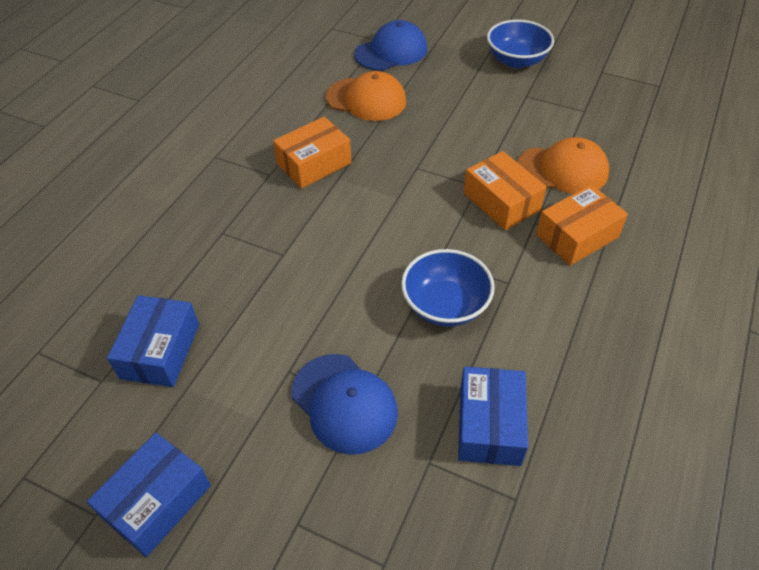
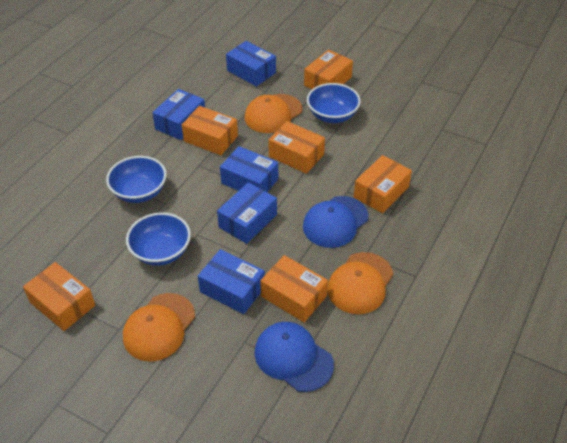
blue bowl: [401,249,495,327] [487,19,554,68] = 2 -> [106,156,167,203] [126,213,191,266] [307,83,361,123] = 3
blue box: [87,433,211,557] [107,295,199,387] [458,366,528,466] = 3 -> [152,89,205,140] [198,249,265,314] [217,182,277,244] [220,146,278,192] [226,41,276,87] = 5
orange box: [273,117,351,189] [464,151,547,230] [536,185,628,266] = 3 -> [23,262,95,331] [182,106,238,155] [260,255,328,322] [268,121,325,174] [304,50,353,89] [354,155,412,214] = 6
orange cap: [326,71,406,121] [517,137,609,194] = 2 -> [123,293,195,362] [245,94,303,133] [327,252,393,314] = 3

